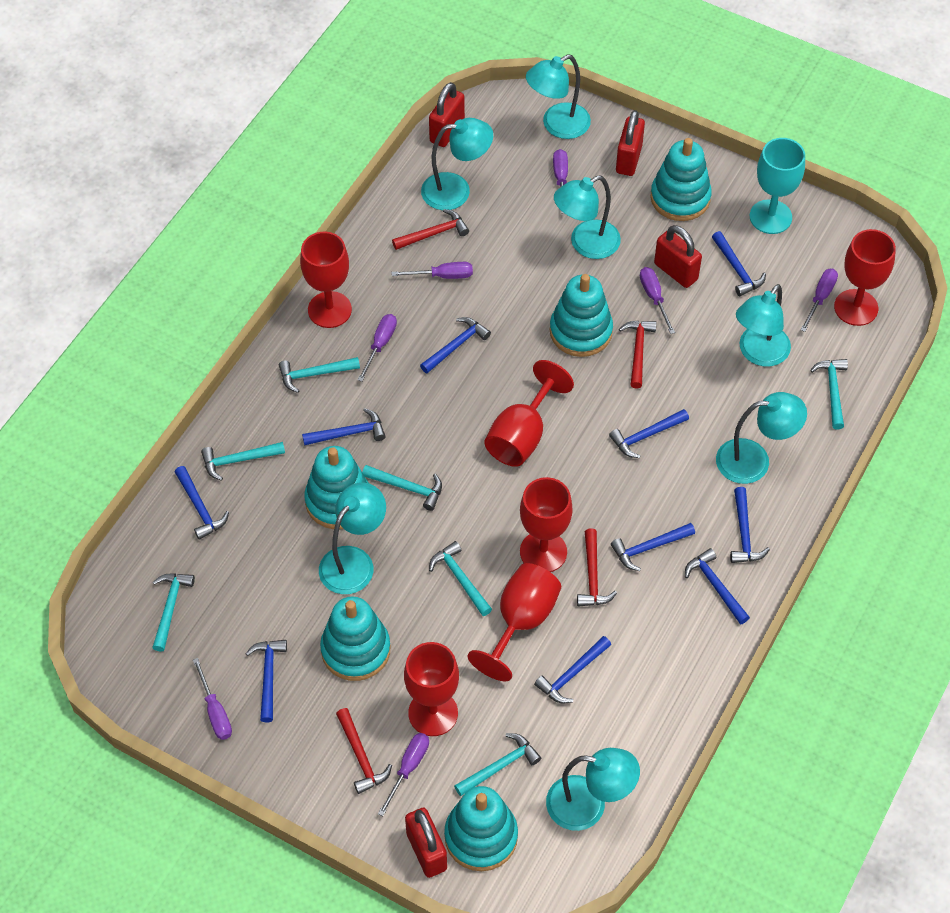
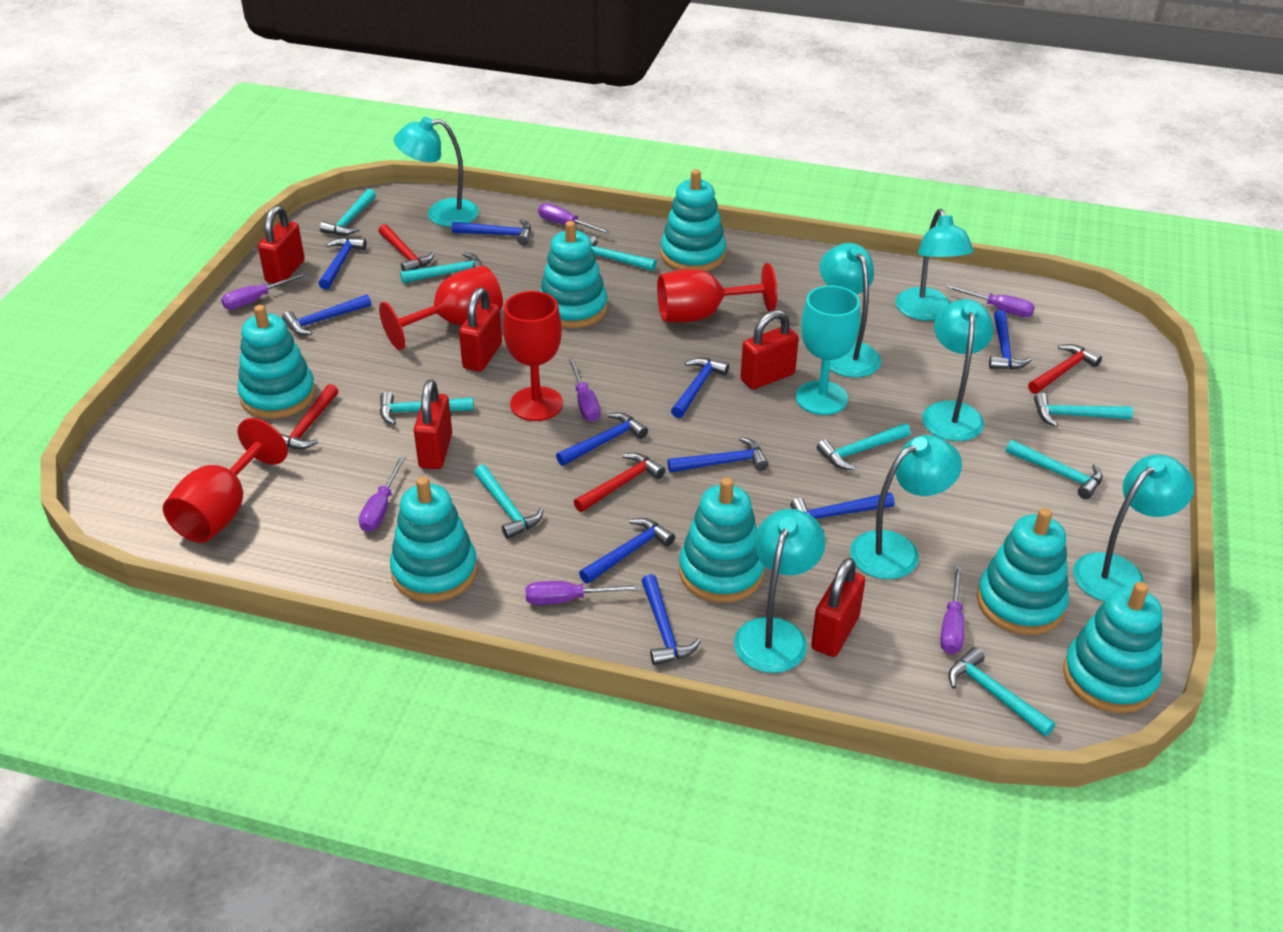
red goblet: [300,231,352,328] [404,642,459,736] [468,563,561,681] [484,360,574,467] [520,477,573,572] [834,229,896,326] = 6 -> [163,418,288,543] [379,266,503,350] [503,291,563,421] [657,263,777,323] = 4
red padlock: [405,807,447,878] [429,82,465,147] [616,110,645,176] [654,225,702,288] = 4 -> [258,206,305,284] [414,380,452,469] [459,288,502,372] [740,310,799,389] [811,558,865,657] = 5
turquoise hammer: [152,574,195,652] [201,442,285,481] [279,357,360,393] [362,465,442,511] [429,541,492,616] [454,733,541,796] [810,359,848,429] = 7 -> [320,189,376,235] [380,391,474,425] [400,252,483,283] [474,465,543,539] [588,235,657,271] [817,423,911,470] [948,647,1055,736] [1006,440,1103,499] [1034,393,1133,427] = 9
turquoise stacking toy: [304,446,369,529] [320,596,390,681] [444,786,518,871] [550,274,613,357] [651,138,712,221] = 5 -> [237,305,316,419] [390,477,477,602] [540,221,607,328] [661,169,726,271] [679,477,765,603] [977,508,1069,635] [1063,582,1162,713] = 7

